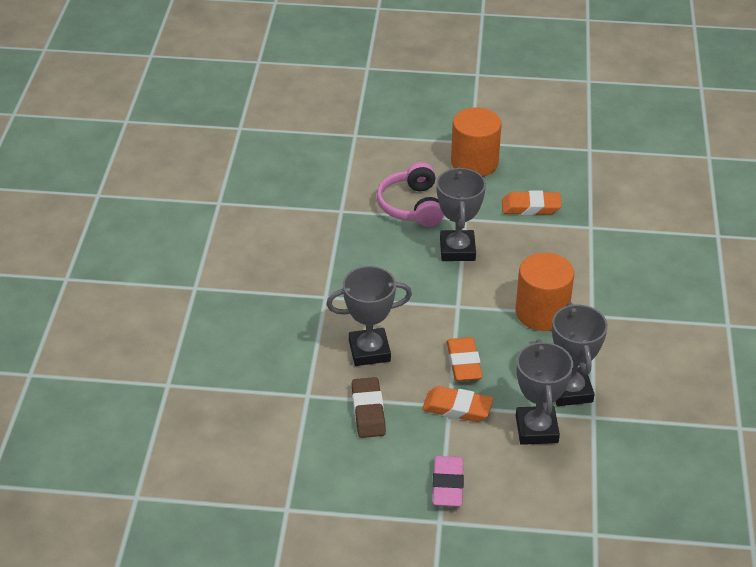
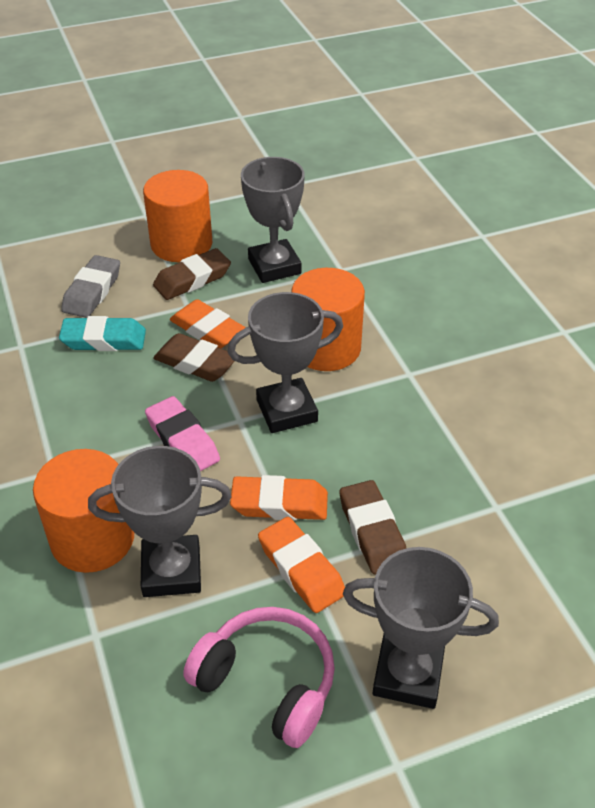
brown eraser: [352,377,386,438] = 1 -> [153,248,231,300] [153,333,234,382] [340,480,406,575] = 3
grey eraser: none = 0 -> [61,255,120,318] = 1
orange cylinder: [451,107,502,177] [516,253,574,331] = 2 -> [33,449,134,573] [143,170,212,262] [291,268,365,371] = 3
turquoise eraser: none = 0 -> [59,316,146,351] = 1

